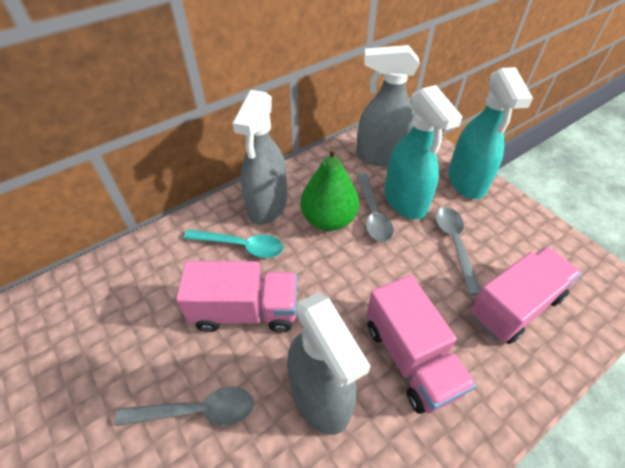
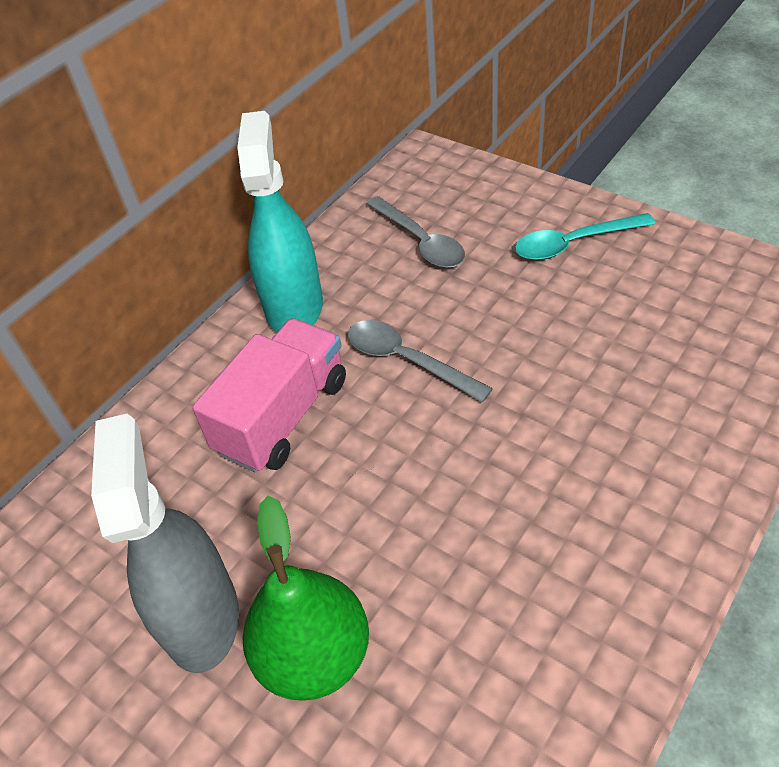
grey spoon: [115,387,254,426] [357,173,394,242] [435,207,481,295] = 3 -> [348,320,493,402] [367,196,465,268] = 2
grey spray bottle: [232,90,287,225] [287,293,371,435] [356,45,420,166] = 3 -> [91,413,239,673] = 1
pink truck: [176,261,297,332] [367,275,476,414] [470,247,582,344] = 3 -> [192,318,346,473] = 1
turquoise spray bottle: [384,85,463,220] [448,67,533,199] = 2 -> [237,111,323,332] = 1

